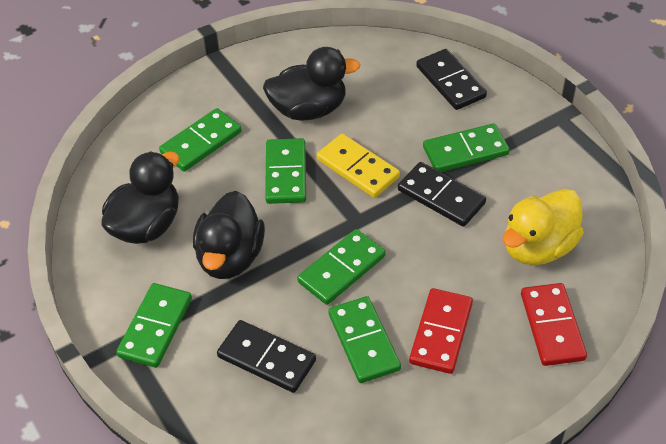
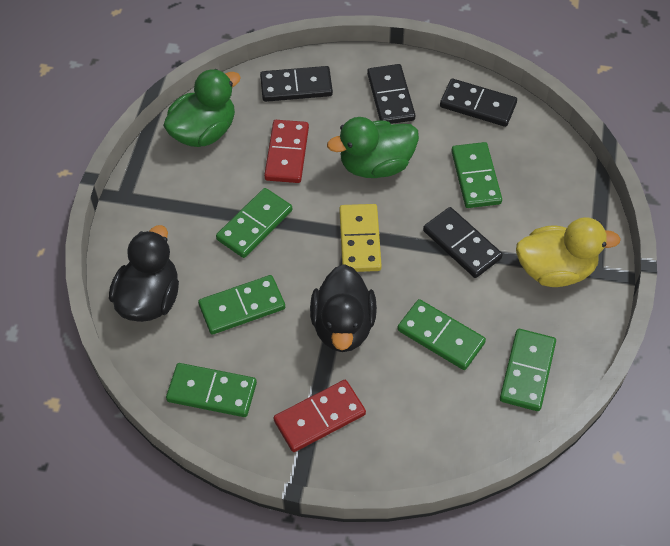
black domino: [217,320,316,393] [398,162,486,227] [416,49,487,110] = 3 -> [260,66,333,102] [367,64,415,124] [423,207,503,278] [440,79,517,127] = 4
black duck: [101,151,179,244] [193,191,265,279] [263,47,360,121] = 3 -> [109,225,179,322] [310,264,377,352] = 2
green duck: none = 0 -> [163,69,241,147] [327,117,419,178] = 2

